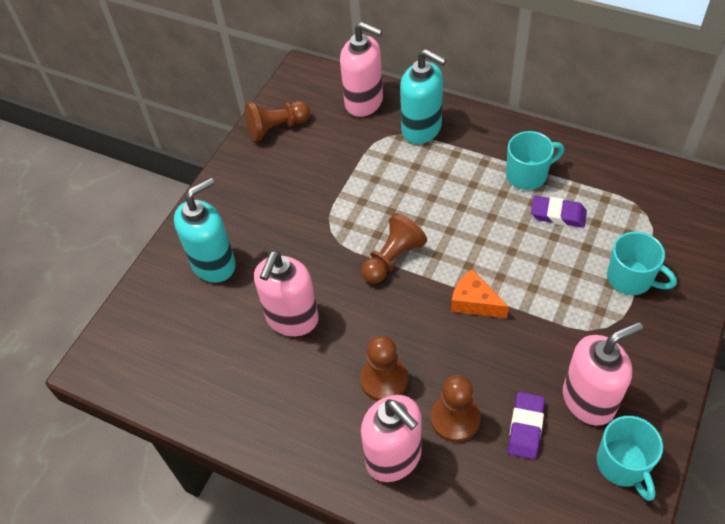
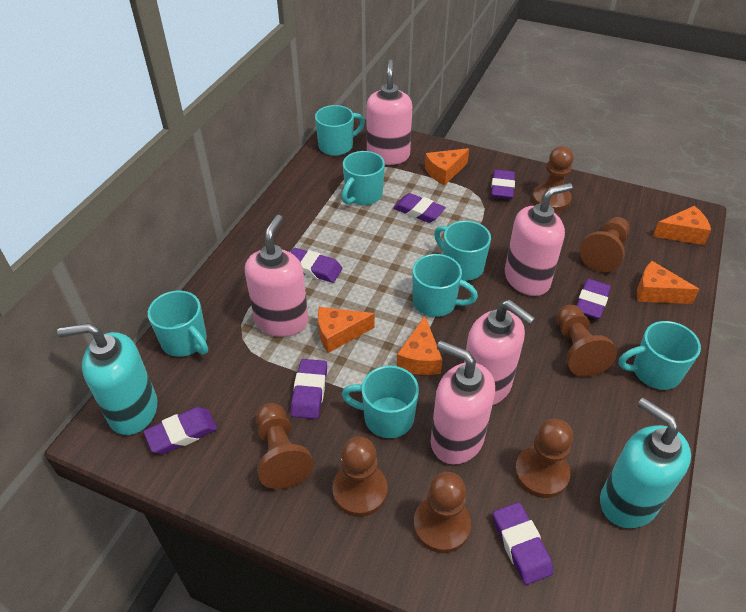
brown pawn: [244,101,310,142] [360,335,408,401] [361,213,427,284] [431,375,481,442] = 4 -> [256,403,314,489] [332,437,387,517] [413,472,471,553] [515,419,573,498] [532,146,574,212] [557,305,617,377] [580,217,629,272] = 7
orange cheese: [451,269,509,318] = 1 -> [318,307,375,353] [396,316,442,375] [425,148,469,185] [637,261,700,304] [653,206,711,245] = 5
pink soap dispenser: [254,251,319,336] [340,22,383,117] [361,395,422,482] [563,322,643,425] = 4 -> [245,215,308,337] [366,59,412,165] [431,341,495,464] [464,300,535,405] [505,183,572,296] = 5
purple eraser: [508,392,545,460] [531,196,587,228] = 2 -> [143,407,217,454] [290,248,342,283] [291,359,327,419] [393,193,446,223] [491,170,515,199] [493,502,553,585] [577,279,611,319] = 7
turquoise mug: [506,131,564,190] [597,416,663,501] [607,232,677,295] = 3 -> [148,291,208,357] [315,105,365,156] [342,151,385,205] [342,365,419,438] [413,254,478,317] [434,221,491,281] [619,321,701,390] = 7

